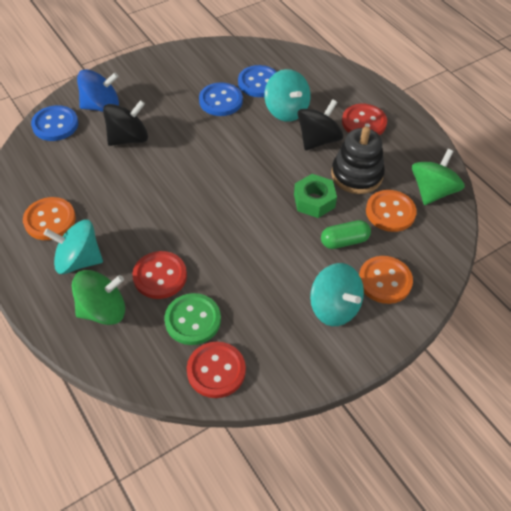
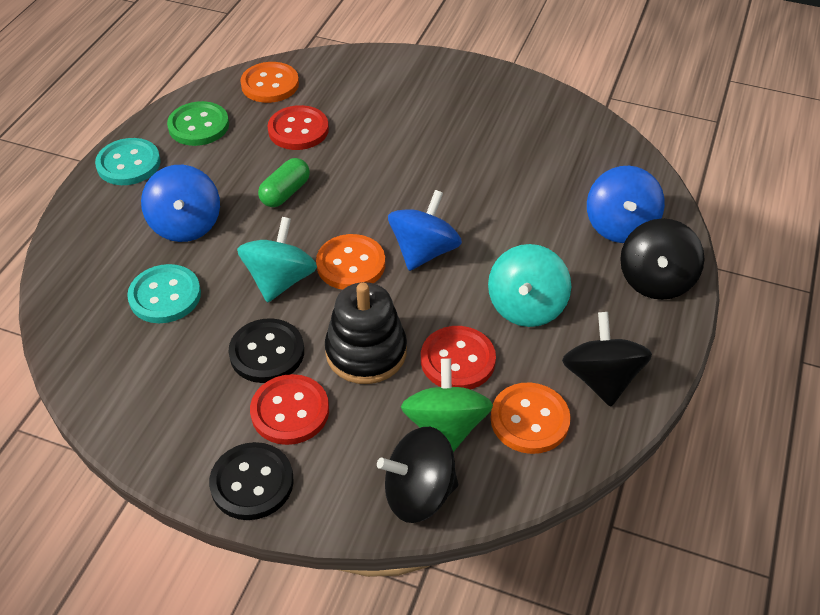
black button: none = 0 -> [209,442,294,520] [228,318,304,383] = 2
black spinning top: [103,100,148,146] [297,99,343,150] = 2 -> [377,427,458,523] [562,312,652,407] [620,218,704,300] = 3
blue button: [31,105,78,141] [199,82,243,116] [238,65,277,97] = 3 -> none = 0
blue spinning top: [77,69,119,112] = 1 -> [141,165,220,242] [388,190,462,271] [587,166,665,243] = 3
green nut: [294,174,337,218] = 1 -> none = 0
green spinning top: [72,270,125,325] [412,149,465,205] = 2 -> [401,358,493,452] = 1
turquoise button: none = 0 -> [95,138,161,185] [127,264,201,323] = 2
turquoise spinning top: [44,220,103,274] [264,69,311,121] [310,263,364,326] = 3 -> [237,217,317,303] [488,244,571,327] = 2

